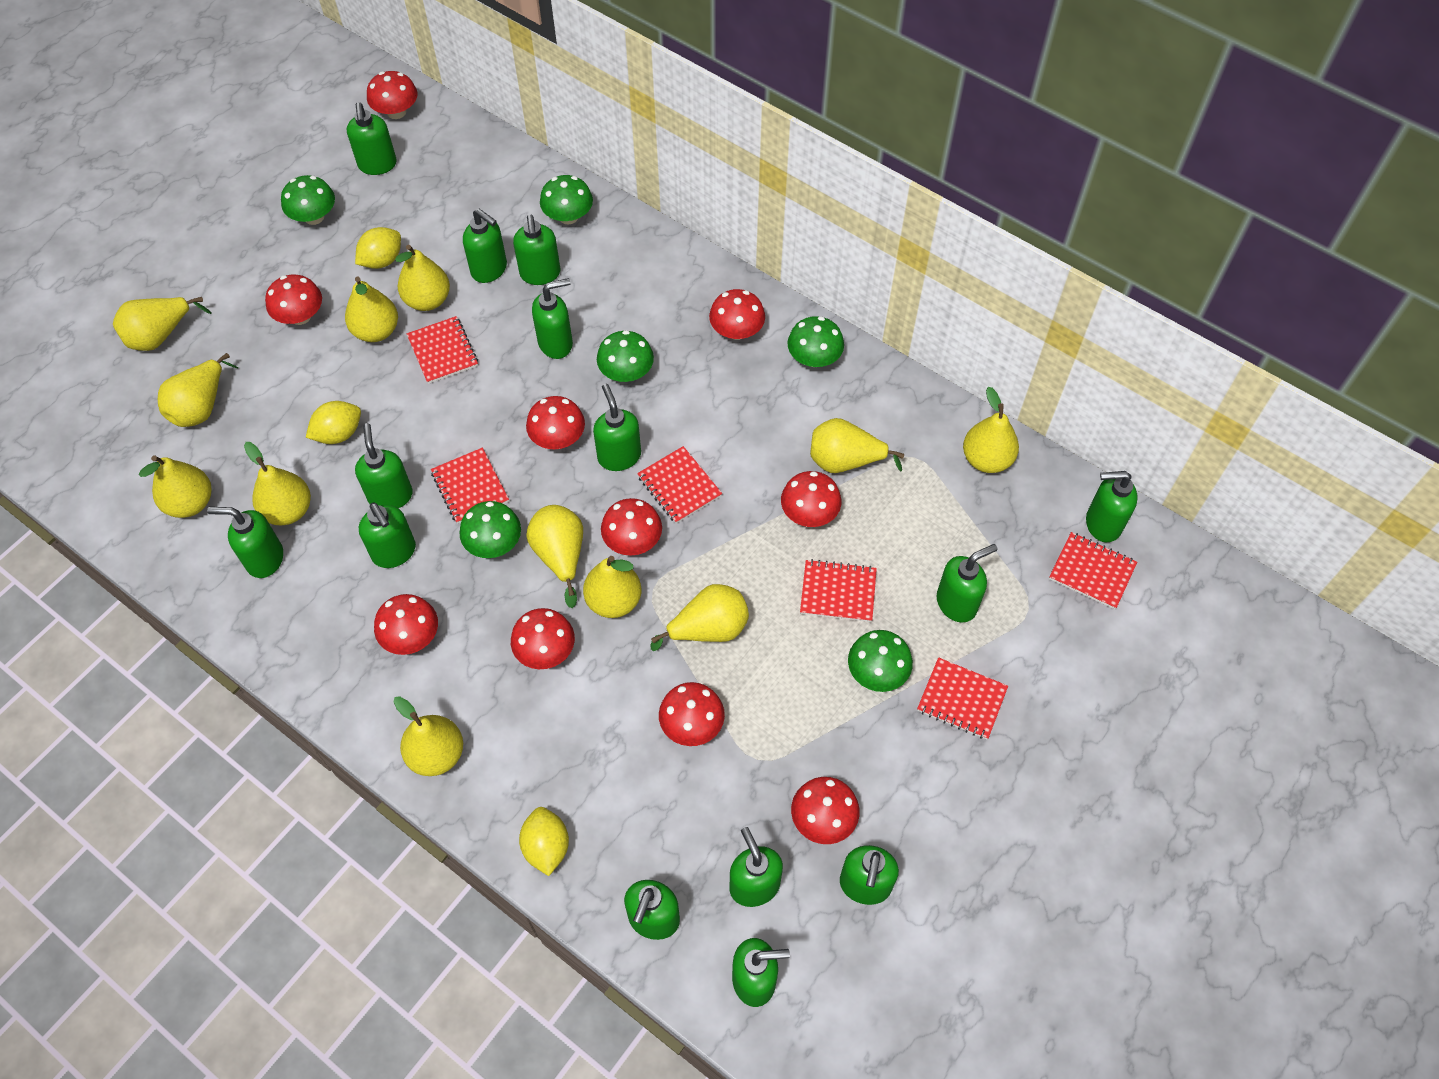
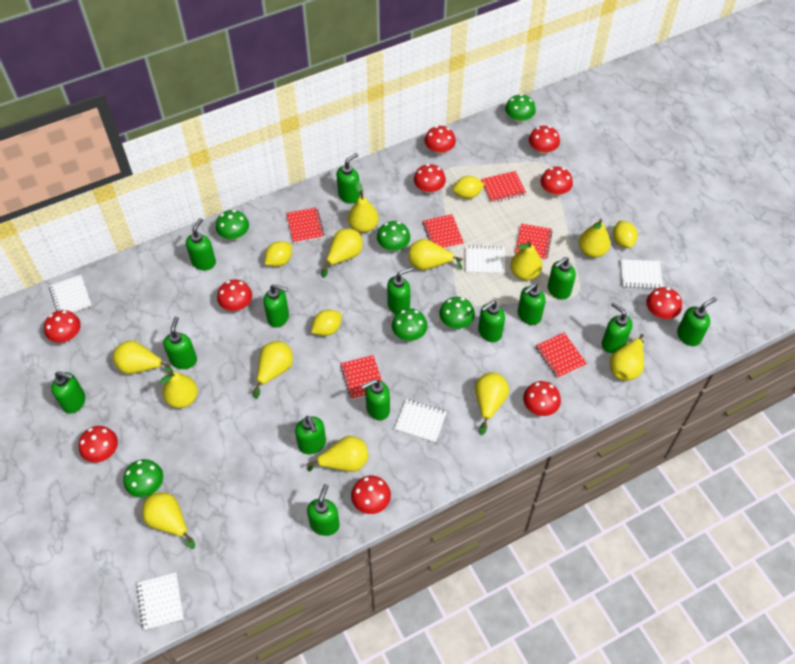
white notebook: none = 0 -> [49,275,92,313] [136,573,184,630] [394,399,447,443] [466,245,505,274] [620,259,663,289] = 5
yellow lemon: [306,401,361,444] [355,227,401,269] [519,807,569,876] = 3 -> [265,241,292,267] [311,310,342,336] [453,176,485,199] [613,221,638,248] = 4

